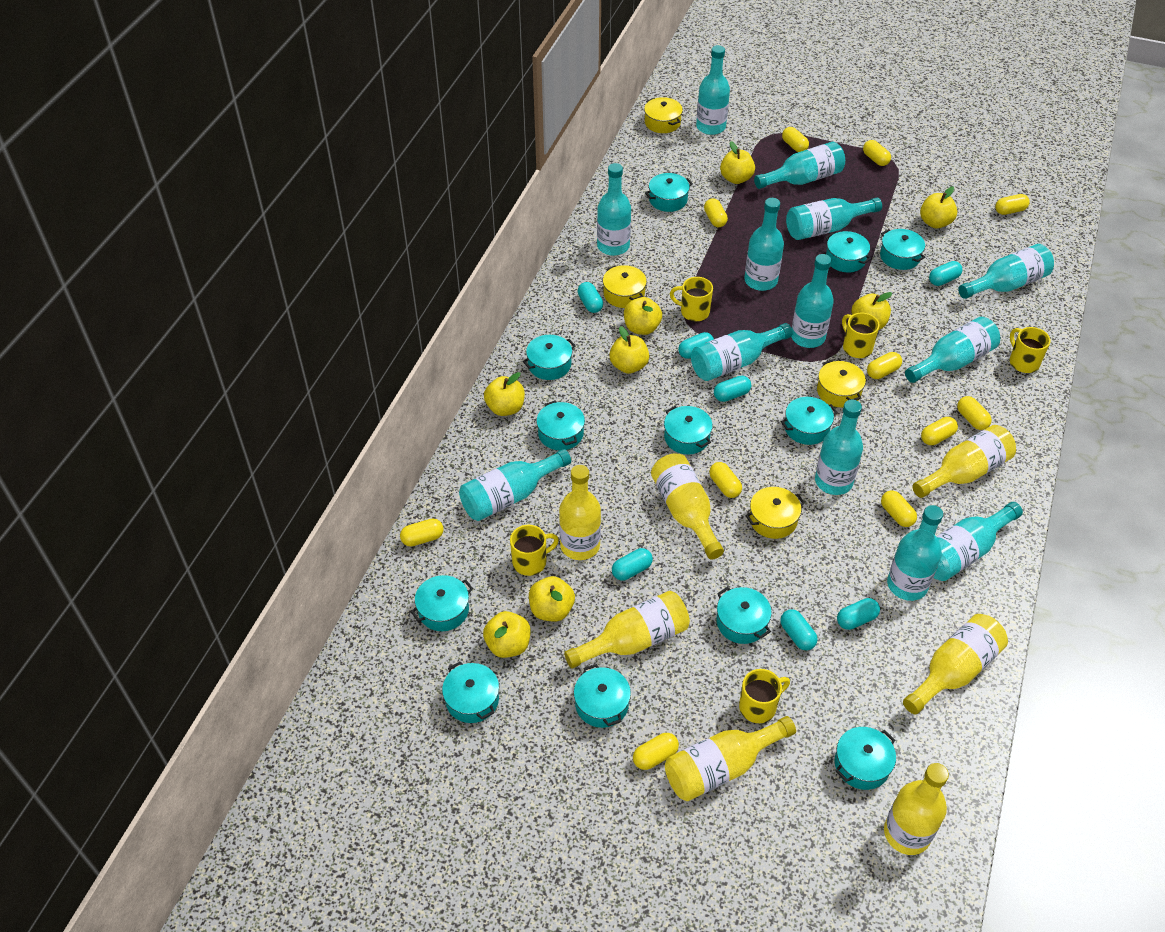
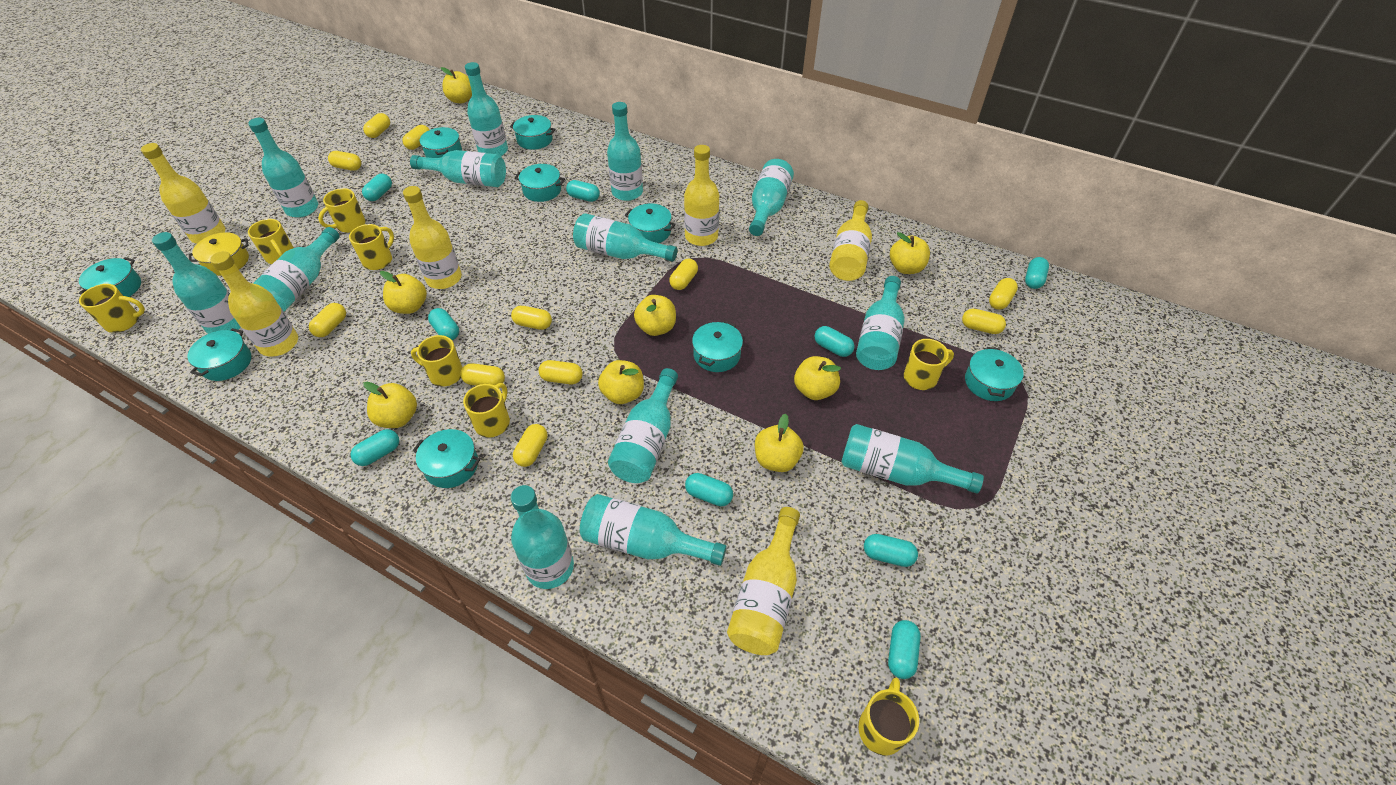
turquoise capsule: [578,282,603,313] [612,548,653,581] [678,332,714,359] [714,376,751,402] [780,609,818,650] [837,598,880,630] [929,261,962,286] = 7 -> [350,429,399,466] [362,174,392,201] [428,308,459,340] [566,180,600,202] [685,473,733,506] [815,326,855,357] [864,534,918,567] [888,620,921,679] [1025,257,1049,289] = 9
turquoise pot: [411,575,473,631] [442,662,499,723] [523,335,576,380] [536,400,585,450] [574,664,631,728] [645,173,693,212] [664,406,713,455] [717,587,772,644] [781,397,838,445] [825,231,871,272] [834,727,896,790] [880,229,925,270] = 12 -> [79,257,141,297] [188,328,251,381] [413,429,480,488] [420,127,462,158] [510,115,556,150] [515,164,565,202] [625,204,676,243] [692,321,743,372] [965,347,1024,401] = 9
yellow bottle: [559,465,601,560] [564,591,690,668] [651,454,724,560] [665,716,796,801] [884,763,949,855] [903,614,1008,714] [912,425,1016,498] = 7 -> [141,143,225,244] [210,251,298,357] [403,186,462,289] [684,145,719,246] [727,507,800,655] [829,200,872,281] = 6
yellow mug: [510,525,559,576] [670,277,713,321] [739,669,790,723] [842,313,880,358] [1010,327,1051,373] = 5 -> [79,284,145,333] [248,219,294,264] [318,188,365,233] [349,224,394,270] [411,335,462,387] [463,383,510,437] [858,678,919,756] [904,339,954,390] = 8
yellow pot: [603,265,647,308] [644,97,683,133] [745,487,805,539] [817,360,866,407] = 4 -> [189,232,249,276] = 1

